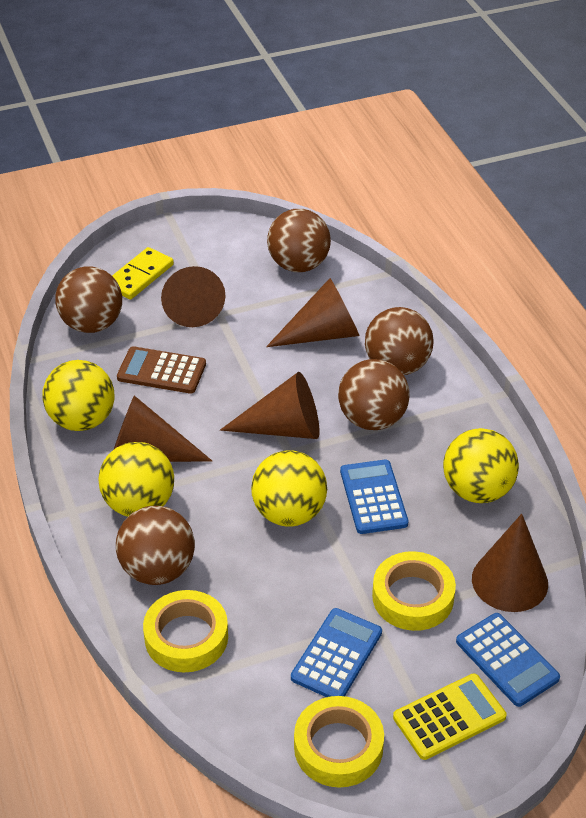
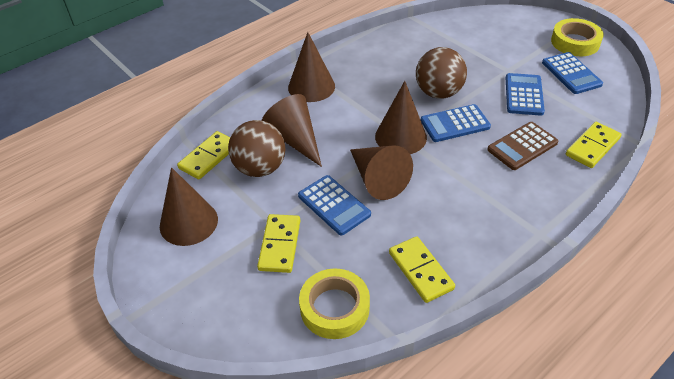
blue calculator: [291,608,382,697] [340,460,409,534] [456,613,560,707] = 3 -> [298,175,371,236] [421,104,491,142] [506,73,545,116] [542,52,603,94] = 4
brown ball: [55,266,122,333] [116,506,195,585] [267,209,331,272] [338,359,409,430] [365,307,433,375] = 5 -> [228,120,285,177] [416,47,467,99] = 2
yellow ball: [43,360,114,431] [98,442,174,517] [251,450,327,527] [443,428,519,503] = 4 -> none = 0
yellow calculator: [393,674,507,760] = 1 -> none = 0
yellow domino: [112,247,174,300] = 1 -> [177,131,230,180] [257,214,300,273] [389,236,455,303] [566,122,621,168] = 4
yellow tape: [143,590,228,672] [294,696,384,788] [372,551,456,631] = 3 -> [299,268,370,339] [551,18,604,56] = 2

